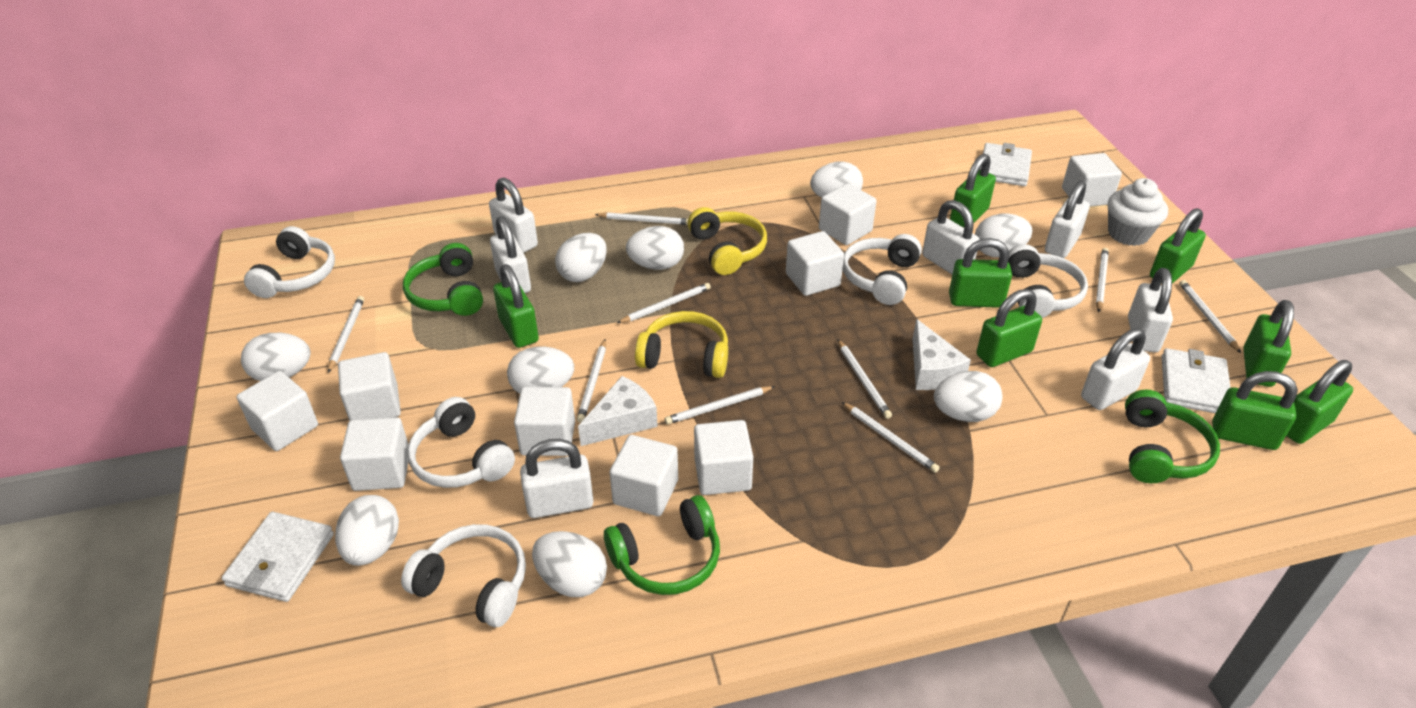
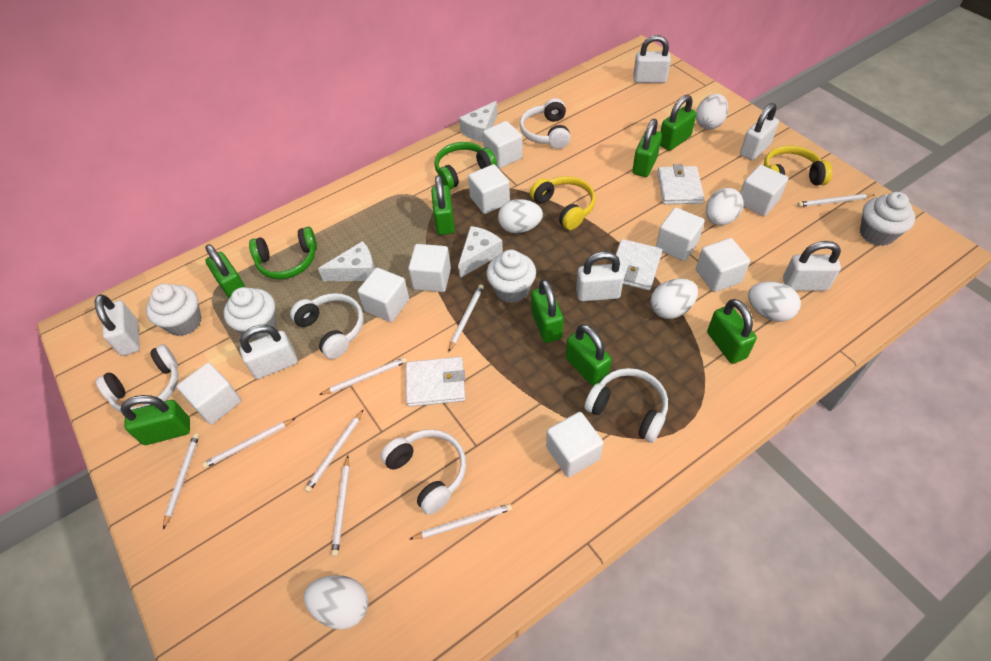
green headphones: [403,243,483,316] [604,495,720,595] [1125,390,1220,483] = 3 -> [249,227,317,279] [434,142,497,190] = 2
white cheese: [578,376,658,446] [913,319,971,390] = 2 -> [318,241,375,281] [458,226,503,278] [459,101,497,142] = 3
white cupcake: [1108,178,1168,246] = 1 -> [146,284,202,336] [223,287,276,340] [487,250,536,303] [860,192,915,246] = 4
white egg: [241,333,311,381] [335,495,399,566] [507,347,574,394] [532,531,607,597] [555,233,607,282] [626,226,684,270] [810,161,863,198] [934,371,1002,422] [975,214,1032,257] = 9 -> [304,575,369,629] [498,199,543,233] [651,278,698,319] [696,94,728,130] [706,188,744,225] [748,281,801,322] = 6
white padlock: [489,178,538,253] [490,216,531,293] [520,439,593,518] [922,200,979,274] [1045,181,1090,258] [1081,328,1150,410] [1128,268,1173,352] = 7 -> [95,294,140,356] [240,325,297,379] [576,251,624,301] [633,35,671,83] [740,103,779,160] [783,241,841,291] = 6
white pencil: [328,296,364,373] [577,339,606,423] [595,212,688,225] [617,283,711,323] [665,386,775,424] [838,340,892,419] [842,402,939,473] [1096,248,1109,313] [1179,280,1241,353] = 9 -> [163,433,199,529] [202,418,296,468] [304,409,364,492] [319,357,407,395] [331,456,350,557] [410,504,512,540] [448,284,484,352] [797,194,874,207] = 8

